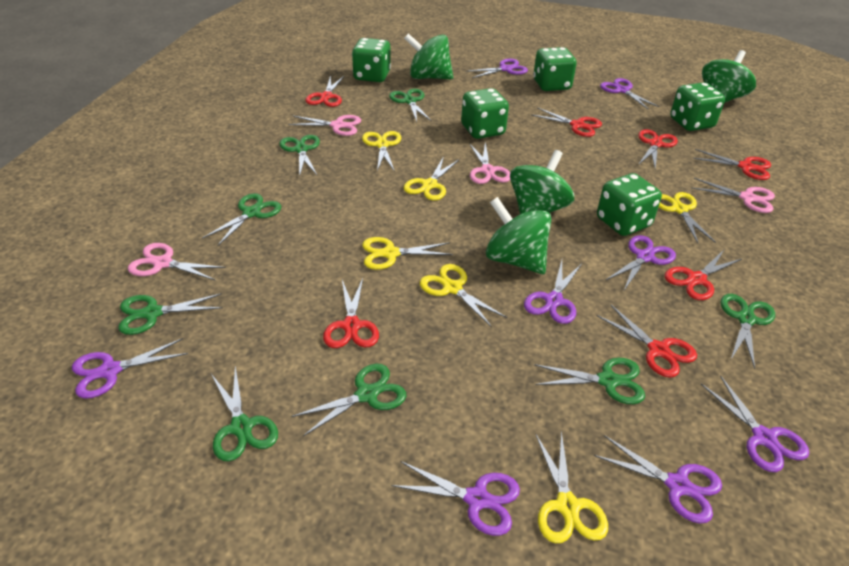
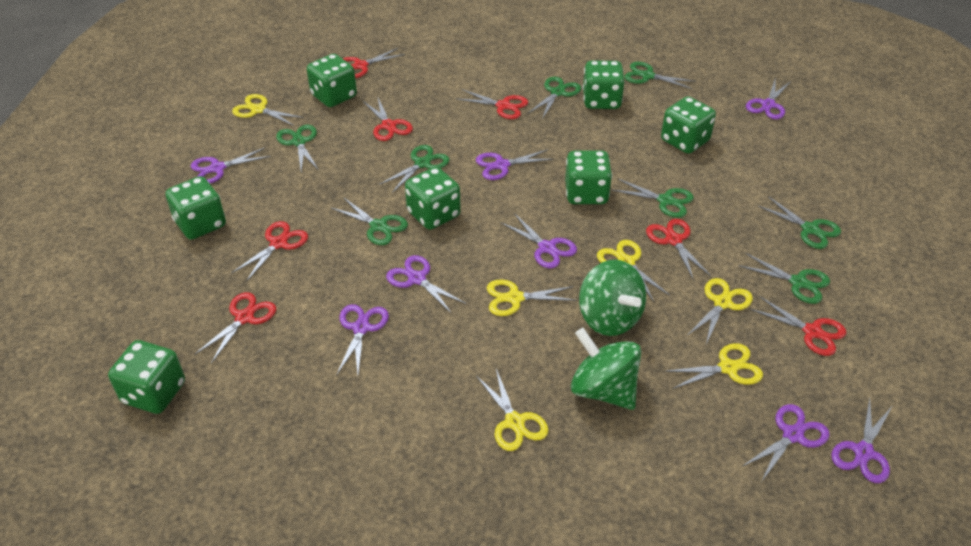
green dice: [352,38,391,82] [461,88,509,139] [533,47,577,91] [597,173,662,236] [670,82,725,131] = 5 -> [108,340,185,414] [166,176,226,240] [307,54,357,107] [405,167,461,230] [565,150,612,204] [583,60,625,109] [661,96,716,154] = 7
green spinning top: [404,33,453,79] [486,197,552,274] [510,150,574,214] [702,50,756,103] = 4 -> [571,328,641,410] [579,260,646,336] = 2
pink scissors: [128,243,226,280] [288,115,361,136] [469,142,510,184] [691,178,775,213] = 4 -> none = 0

